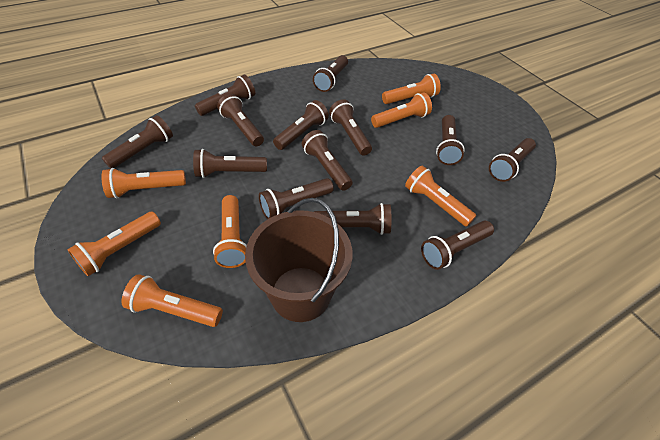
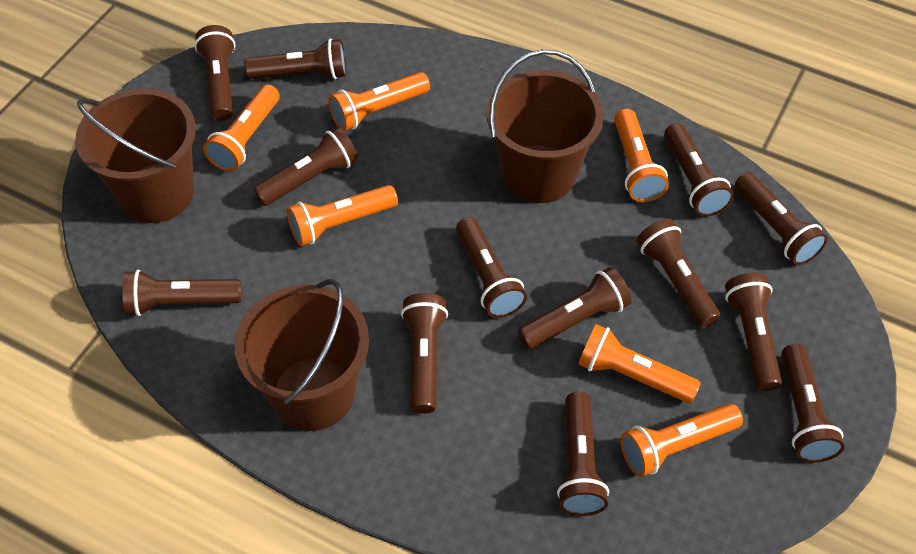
brown bucket: [245,198,353,322] = 1 -> [75,88,196,223] [235,279,369,431] [487,49,604,203] = 3
orange flashlight: [67,212,161,276] [101,168,186,198] [121,274,223,327] [213,195,247,268] [371,92,432,128] [382,74,441,104] [405,165,476,227] = 7 -> [203,84,280,172] [287,185,398,246] [328,72,430,131] [578,324,701,403] [614,109,669,202] [620,404,743,477] = 6

